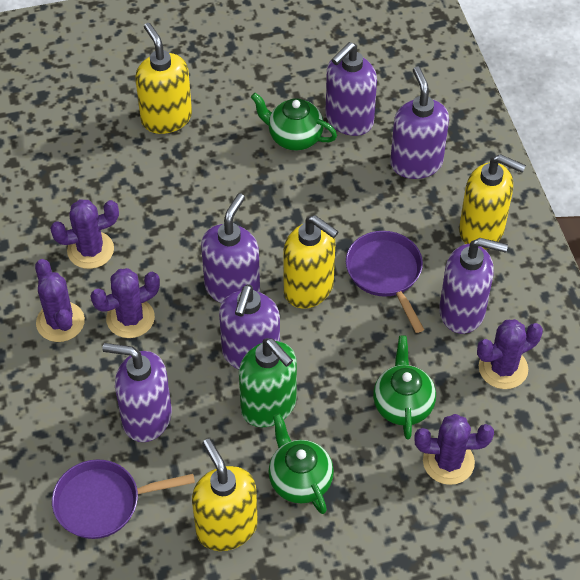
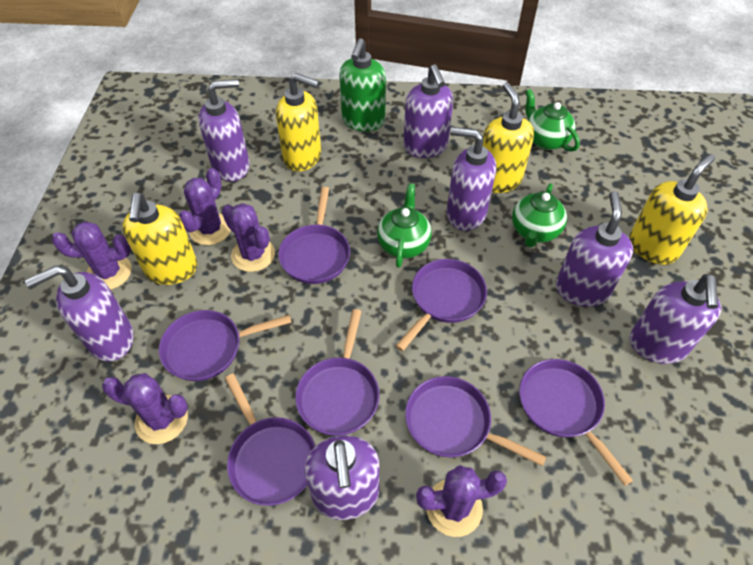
purple pan: [52,459,195,539] [346,231,424,333] = 2 -> [159,310,292,381] [225,374,315,506] [278,187,350,284] [295,309,380,436] [395,259,487,351] [405,376,547,466] [519,359,633,486] = 7
purple soap dispenser: [102,343,172,442] [201,193,260,303] [219,284,280,370] [325,42,377,136] [390,67,449,179] [439,238,508,334] = 6 -> [25,265,134,361] [198,79,250,181] [305,435,379,520] [403,64,454,158] [447,127,496,231] [556,191,633,307] [630,274,721,364] = 7

